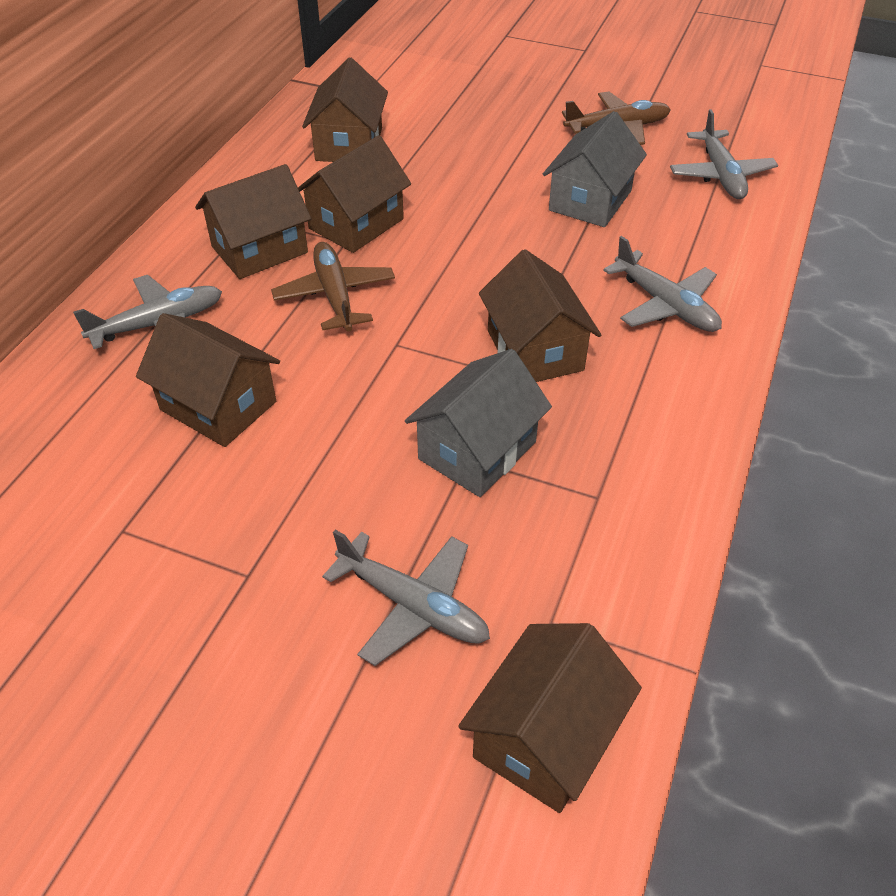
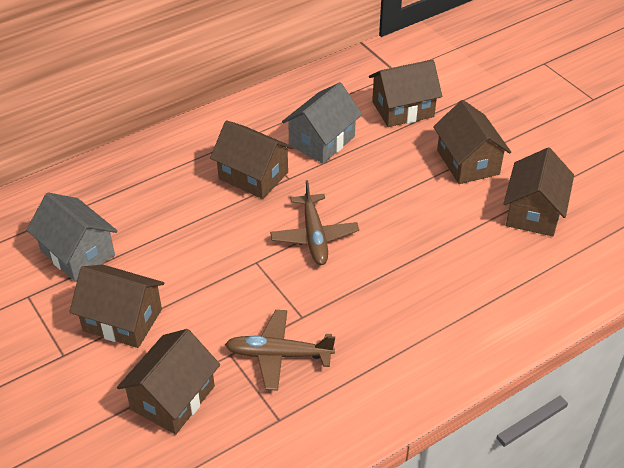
grey plane: [73,275,222,349] [322,530,490,666] [603,236,722,332] [670,109,778,199] = 4 -> none = 0

